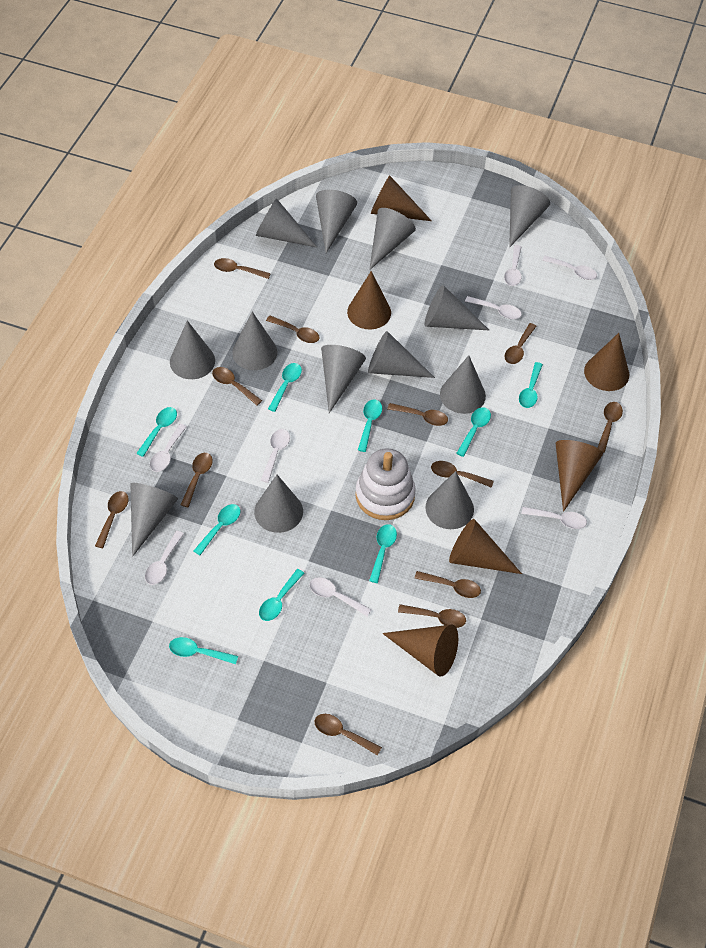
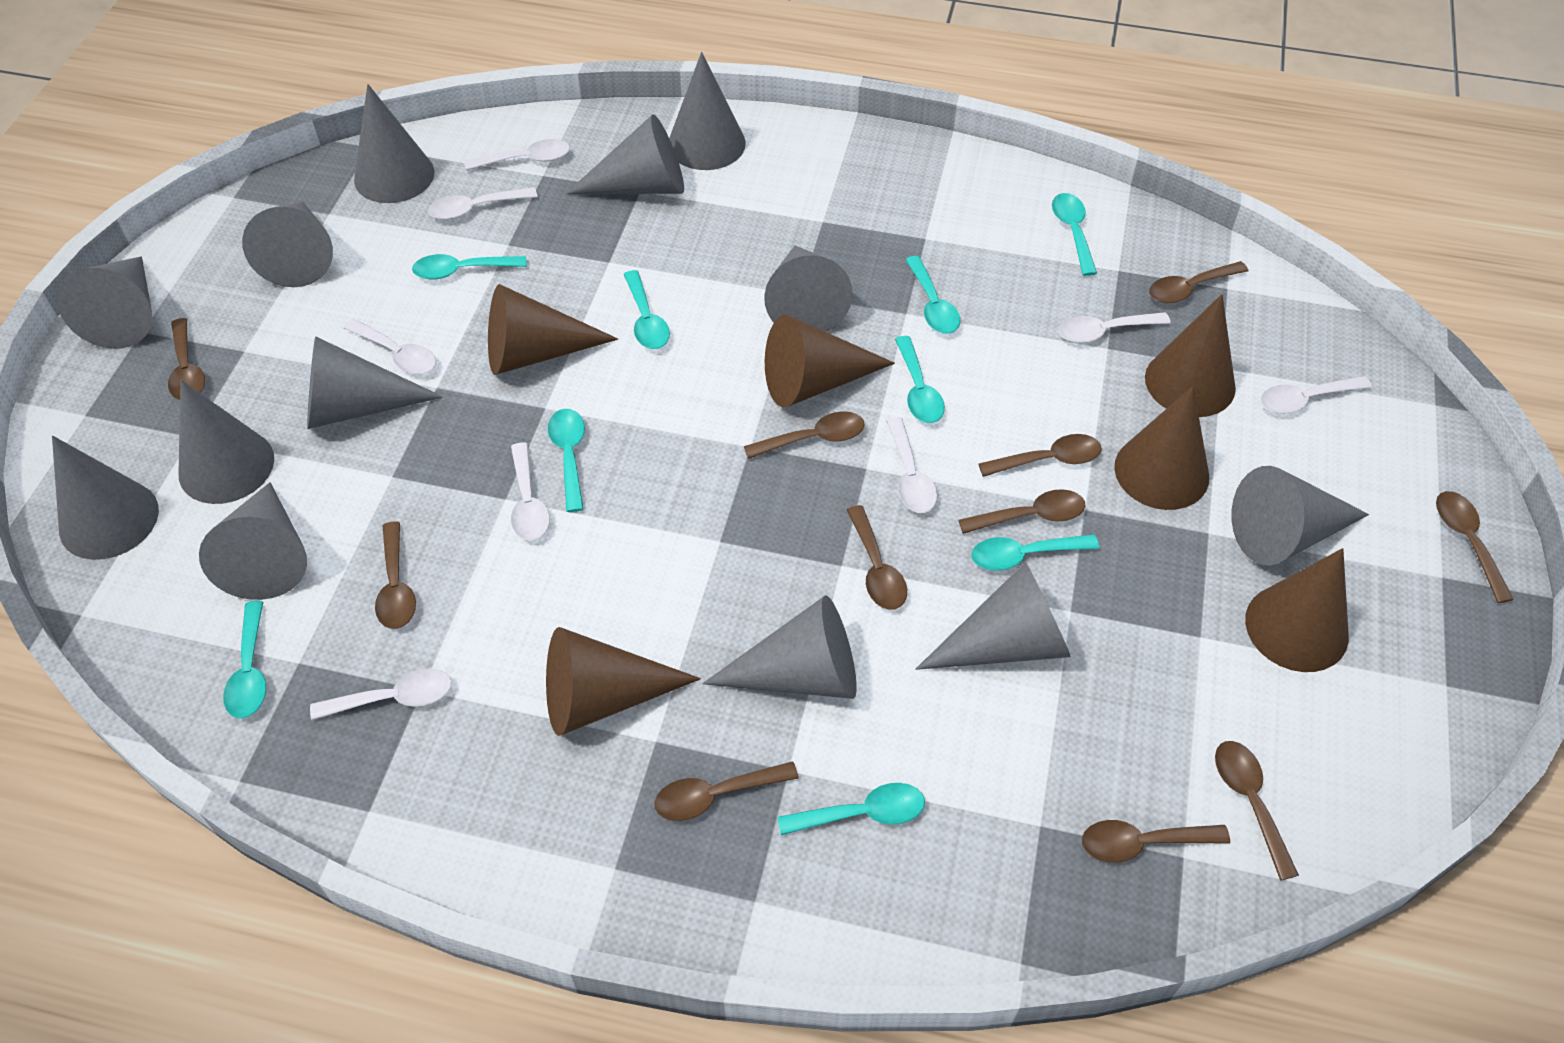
brown spoon: [95,491,129,548] [181,453,213,507] [212,367,262,406] [214,258,271,279] [266,316,319,343] [314,714,382,756] [387,403,448,426] [398,604,466,628] [415,571,481,598] [431,461,494,488] [505,323,536,364] [597,402,623,453] = 12 -> [168,318,205,400] [375,522,416,629] [654,761,799,821] [744,411,865,459] [847,505,907,610] [958,489,1086,534] [979,434,1102,477] [1082,820,1230,863] [1149,261,1248,303] [1215,741,1299,881] [1436,491,1514,603] = 11
white stacking toy: [355,448,416,520] = 1 -> none = 0

